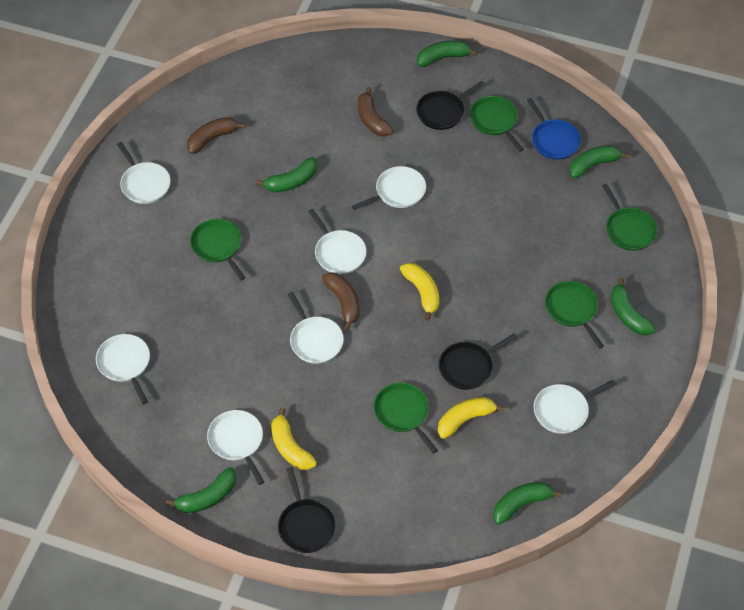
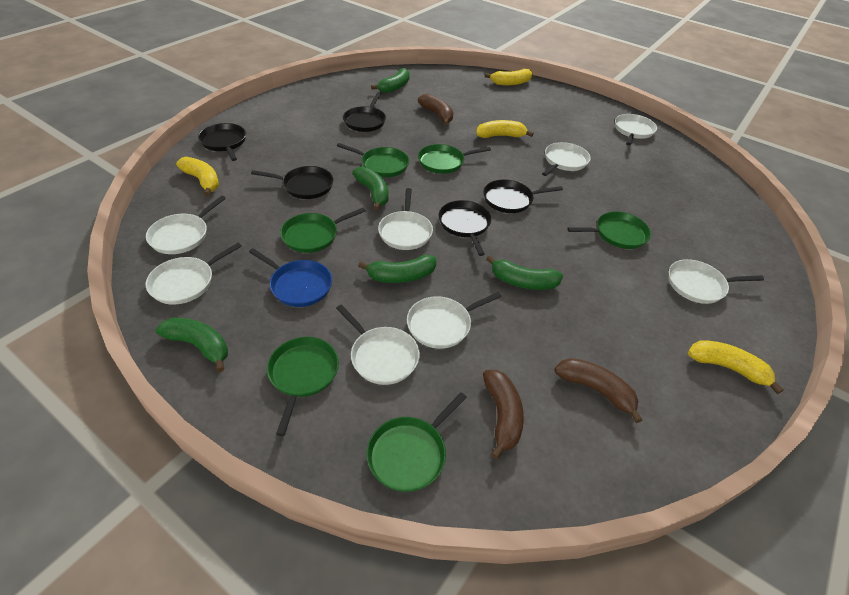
black pan: [278,467,336,553] [416,81,484,130] [439,333,517,390] = 3 -> [198,123,246,161] [251,166,334,199] [343,92,386,132] [439,200,491,256] [483,179,563,213] = 5
green banana: [166,467,236,513] [256,157,317,193] [417,41,478,67] [493,482,563,525] [569,145,629,179] [611,278,656,336] = 6 -> [155,318,228,372] [352,167,389,210] [359,255,436,283] [371,68,410,93] [486,256,563,290] = 5
green pan: [190,219,245,280] [373,383,438,454] [469,96,524,152] [545,281,604,349] [602,183,657,251] = 5 -> [267,337,339,436] [280,208,366,253] [337,143,409,177] [367,392,467,492] [418,144,491,174] [567,211,651,249] = 6
white pan: [96,334,150,404] [117,142,170,204] [207,410,264,485] [288,292,344,364] [308,209,366,274] [352,166,426,210] [533,380,616,434] = 7 -> [146,196,226,254] [146,243,242,305] [336,305,420,385] [378,188,433,250] [407,292,501,349] [542,142,591,176] [615,114,657,145] [668,259,764,304] = 8
yellow banana: [271,408,317,470] [400,263,439,321] [438,397,505,439] = 3 -> [176,157,219,196] [476,120,534,138] [485,69,533,86] [688,340,784,394] = 4

